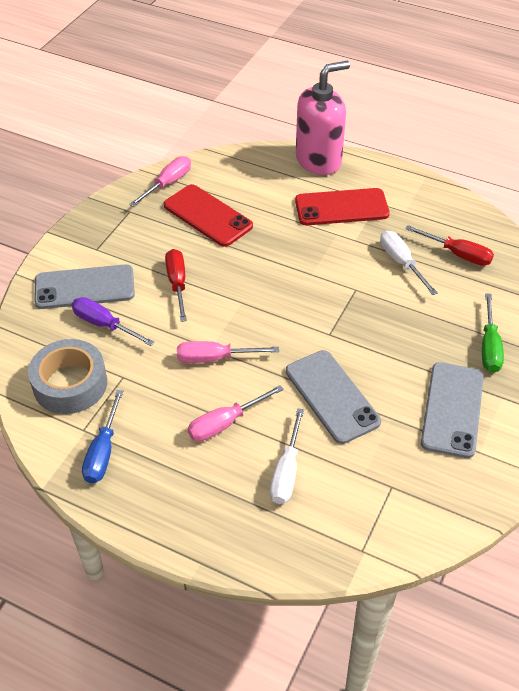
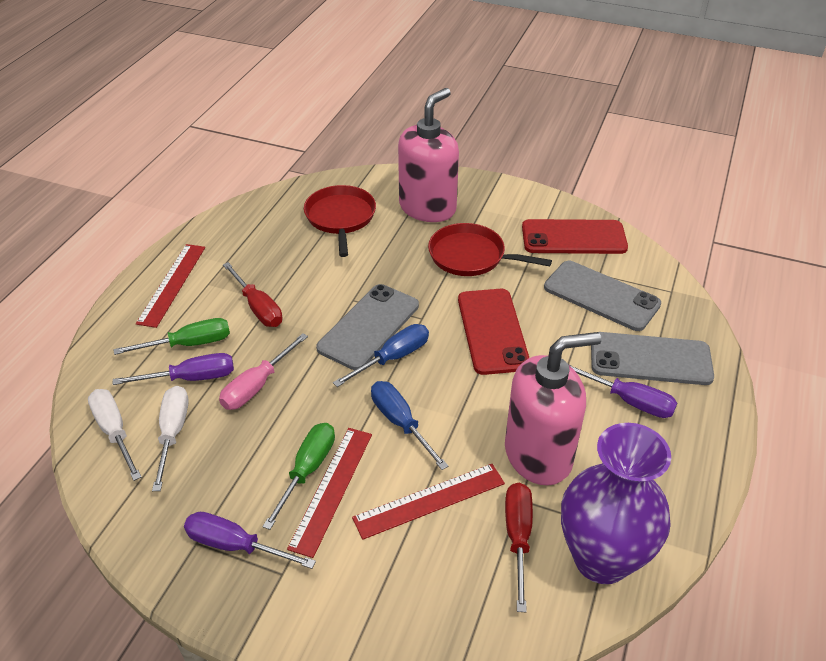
blue screwdriver: [82,390,123,483] = 1 -> [333,324,429,387] [371,381,449,470] = 2
green screwdriver: [482,293,504,373] = 1 -> [113,318,230,355] [263,423,335,530] = 2
grey tape: [28,339,107,414] = 1 -> none = 0
pink screwdriver: [129,156,191,207] [177,341,279,363] [188,385,284,442] = 3 -> [219,333,308,410] = 1
pink soap dispenser: [296,61,350,175] = 1 -> [398,88,459,222] [505,332,601,485] = 2
purple screwdriver: [72,297,155,346] = 1 -> [113,353,234,385] [184,512,316,569] [568,364,677,418] = 3
purple vase: none = 0 -> [561,423,671,584] = 1
red pan: none = 0 -> [304,185,376,257] [428,223,552,276] = 2
red ruler: none = 0 -> [136,244,205,328] [287,428,372,558] [352,464,505,540] = 3

